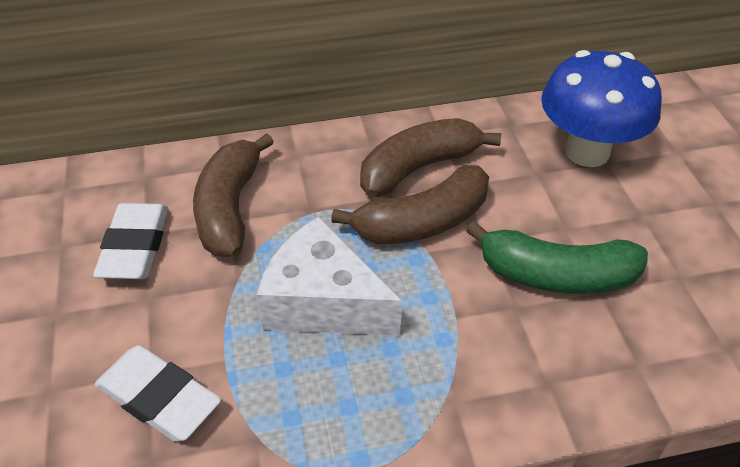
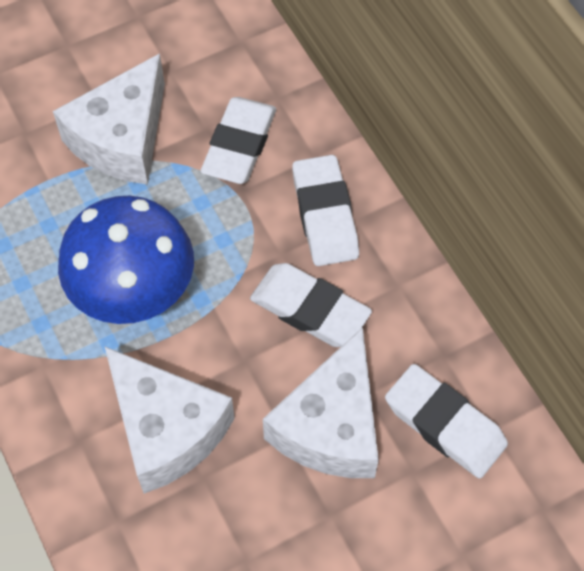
brown banana: [193,133,274,257] [331,165,489,244] [360,118,501,197] = 3 -> none = 0
green banana: [466,221,648,294] = 1 -> none = 0
white cheese: [257,216,402,336] = 1 -> [53,53,165,185] [105,347,235,493] [263,327,379,478] = 3
white eraser: [93,203,168,279] [95,345,221,442] = 2 -> [201,97,276,184] [250,263,372,347] [292,155,359,266] [385,364,508,478] = 4

